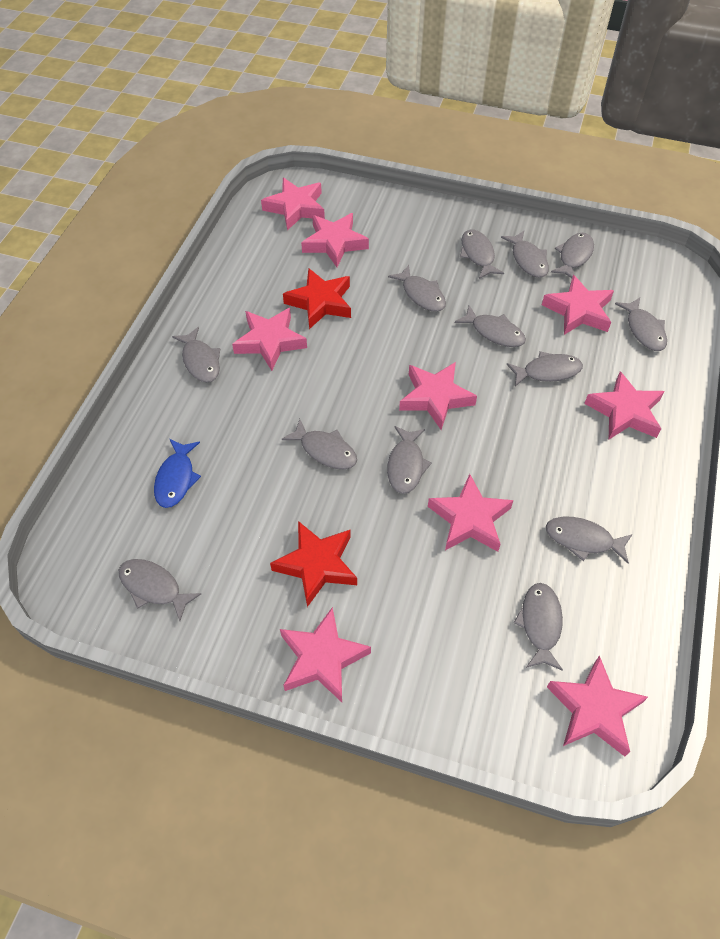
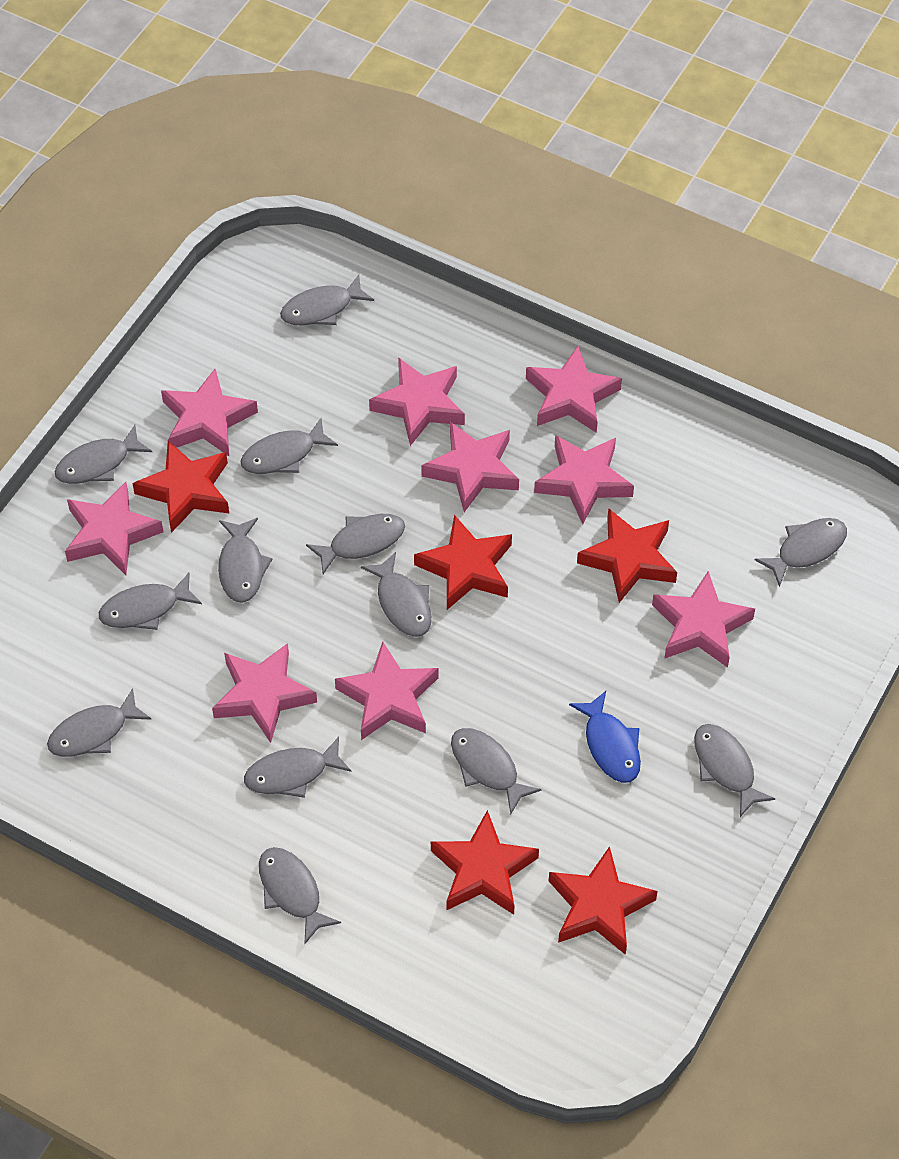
red star: [270,521,357,607] [283,268,351,329] = 2 -> [133,441,229,533] [414,515,512,610] [431,810,539,915] [549,846,658,955] [577,508,677,603] = 5

